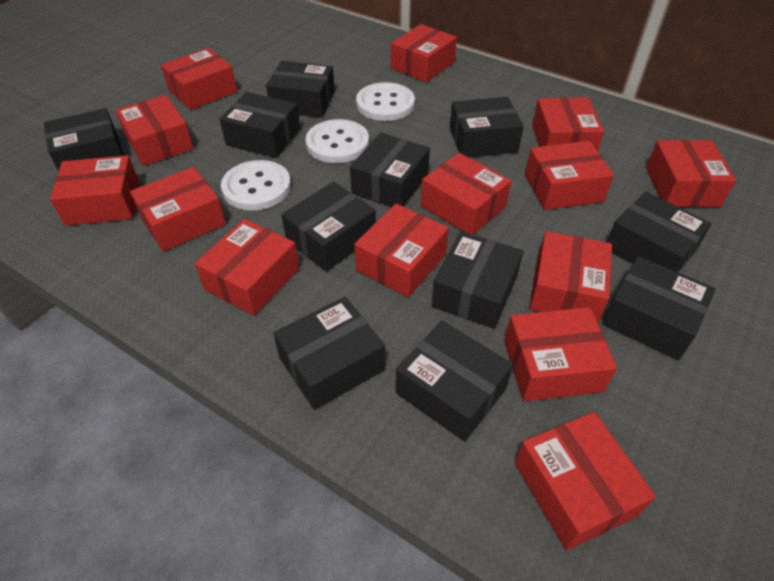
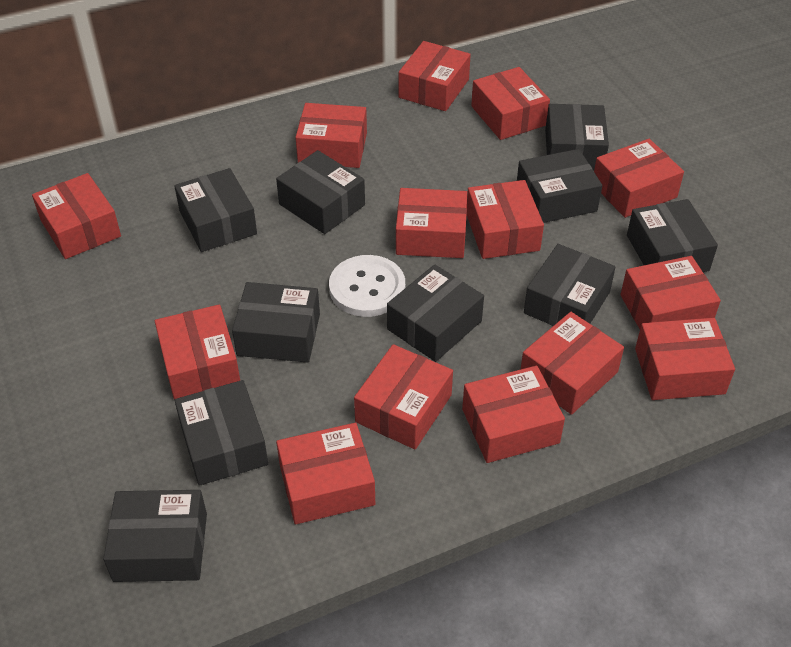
black box: [44,108,123,171] [219,92,300,158] [266,61,335,118] [273,297,385,410] [281,182,376,271] [350,133,430,207] [396,321,513,441] [432,231,523,329] [450,97,524,157] [602,256,716,360] [607,191,711,272] = 11 -> [103,490,207,582] [174,168,257,252] [174,380,268,486] [232,282,320,363] [276,150,365,234] [387,264,484,362] [517,149,602,223] [524,244,616,326] [545,104,609,171] [627,199,718,272] = 10
white button: [221,160,291,211] [306,119,369,163] [356,82,415,121] = 3 -> [329,255,405,317] = 1

